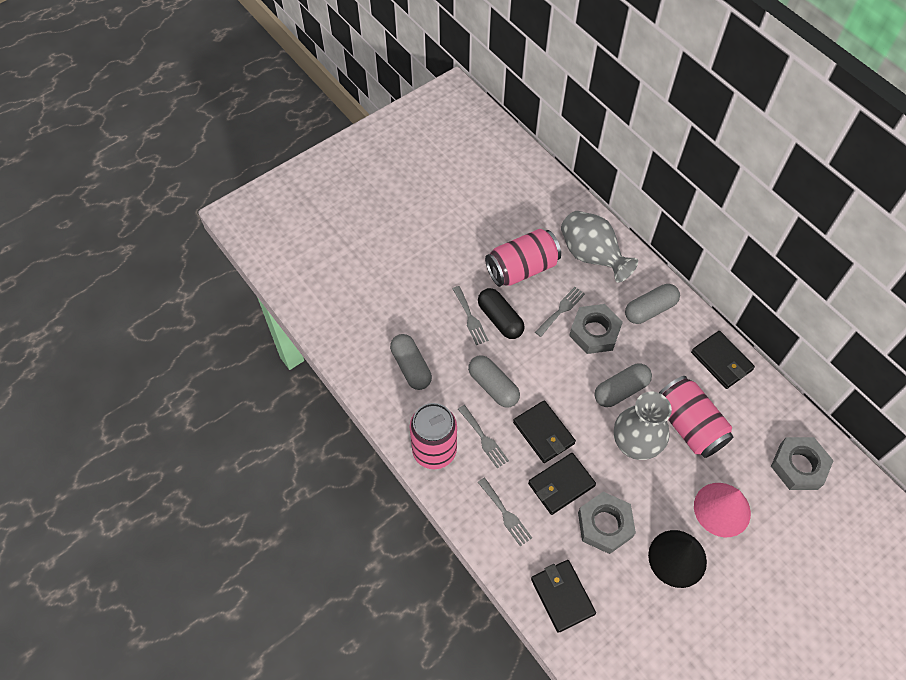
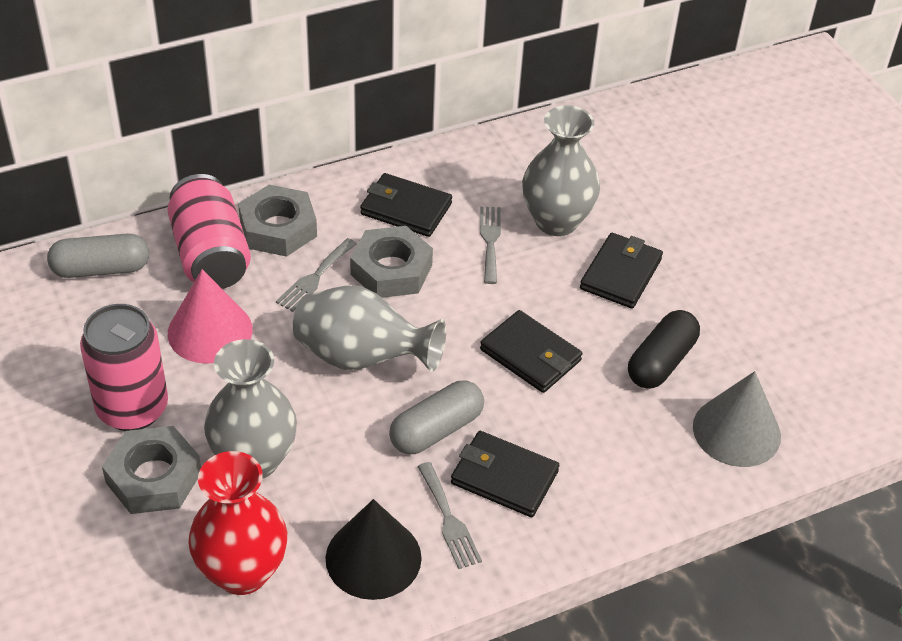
grey capsule: [390,334,432,390] [468,355,520,408] [594,363,652,407] [625,284,680,324] = 4 -> [47,234,149,278] [389,381,484,454] = 2
grey cone: none = 0 -> [693,371,781,467] = 1
grey fork: [453,286,489,345] [458,405,509,468] [478,478,532,546] [535,287,585,337] = 4 -> [276,238,357,312] [417,462,482,569] [480,207,501,284] = 3
grey vase: [561,211,638,283] [614,392,672,460] = 2 -> [204,339,297,479] [293,285,446,372] [522,105,600,236] = 3
pink can: [409,403,457,469] [485,229,561,287] [659,376,733,458] = 3 -> [80,304,168,431] [167,174,251,289] = 2
red vase: none = 0 -> [188,451,287,595] = 1

